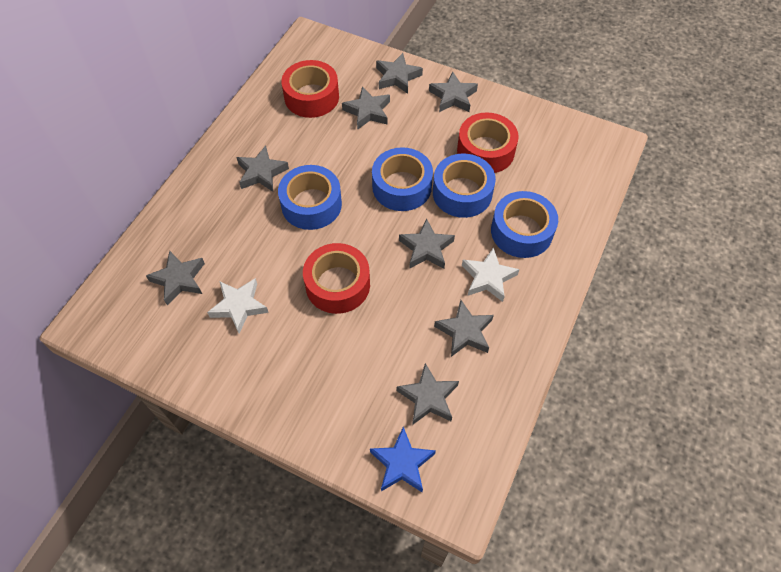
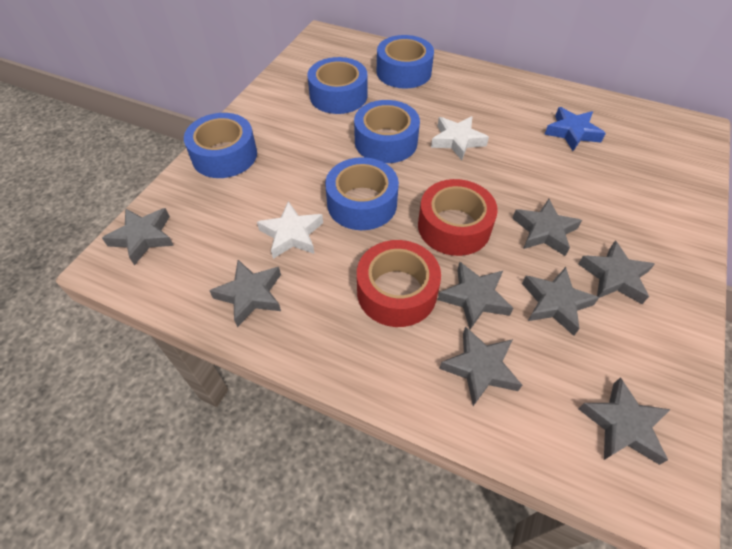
blue tape: [278,165,342,230] [372,147,433,211] [433,154,496,218] [491,191,558,258] = 4 -> [184,113,257,178] [307,57,367,114] [325,157,399,230] [354,100,420,163] [377,35,434,89] = 5
red tape: [281,60,339,118] [303,243,370,314] [457,113,519,173] = 3 -> [357,240,441,327] [418,179,498,256] = 2

